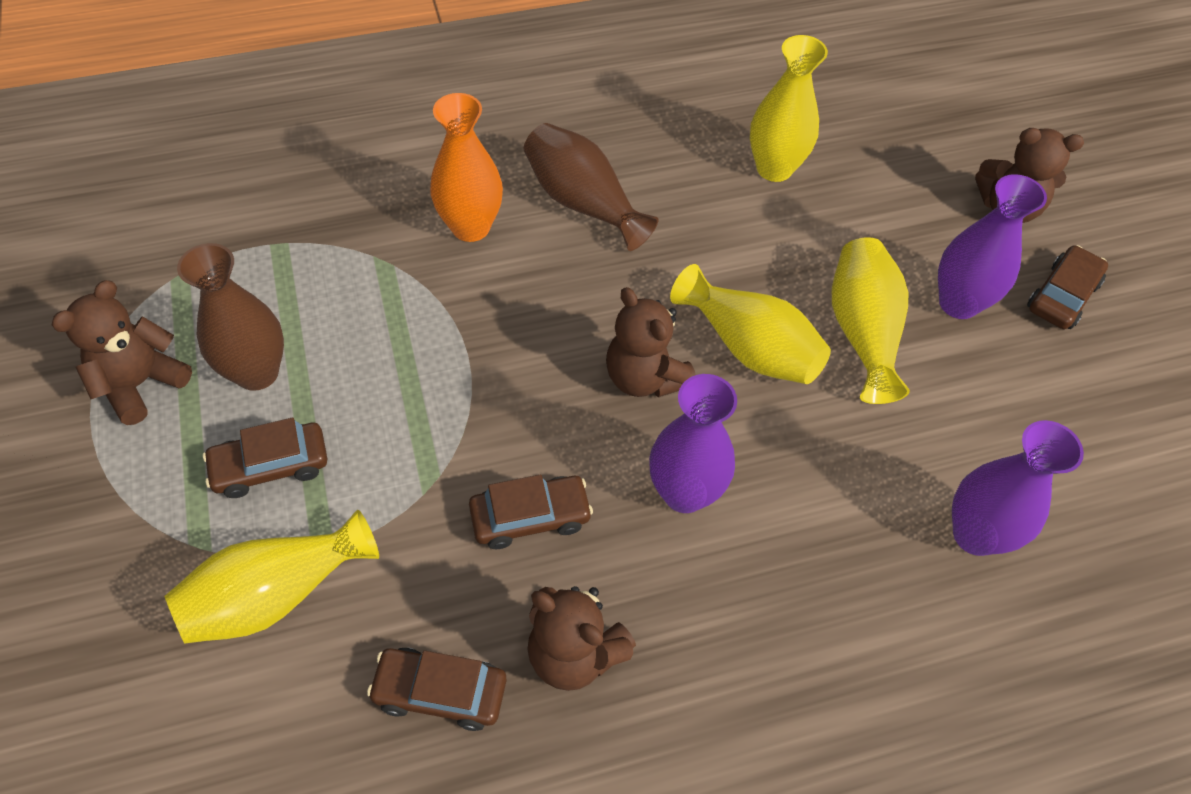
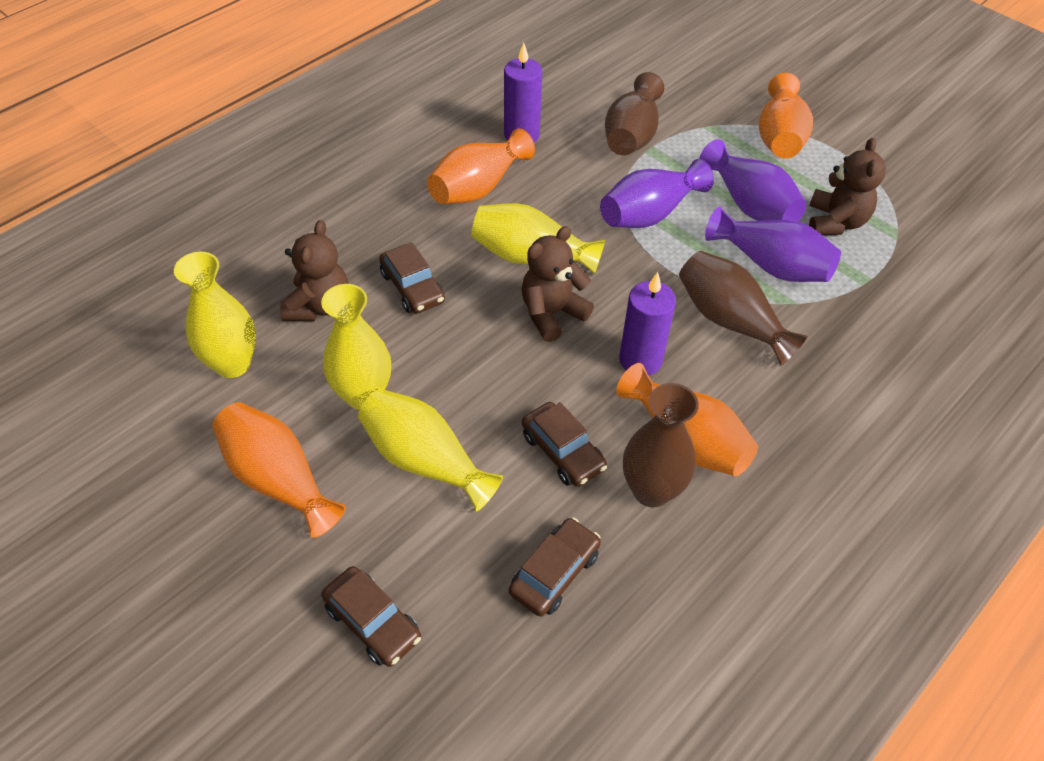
brown teddy bear: [52,280,192,425] [527,586,636,691] [606,287,696,397] [975,128,1084,223] = 4 -> [280,220,348,321] [521,226,594,342] [809,138,886,235] = 3
brown vase: [177,243,284,391] [524,123,658,251] = 2 -> [605,72,664,155] [623,383,699,507] [679,251,808,366] = 3
orange vase: [430,93,503,242] = 1 -> [212,402,346,538] [427,128,535,204] [616,363,758,476] [759,73,813,159] = 4
purple candle: none = 0 -> [504,43,542,143] [619,272,676,376] = 2

